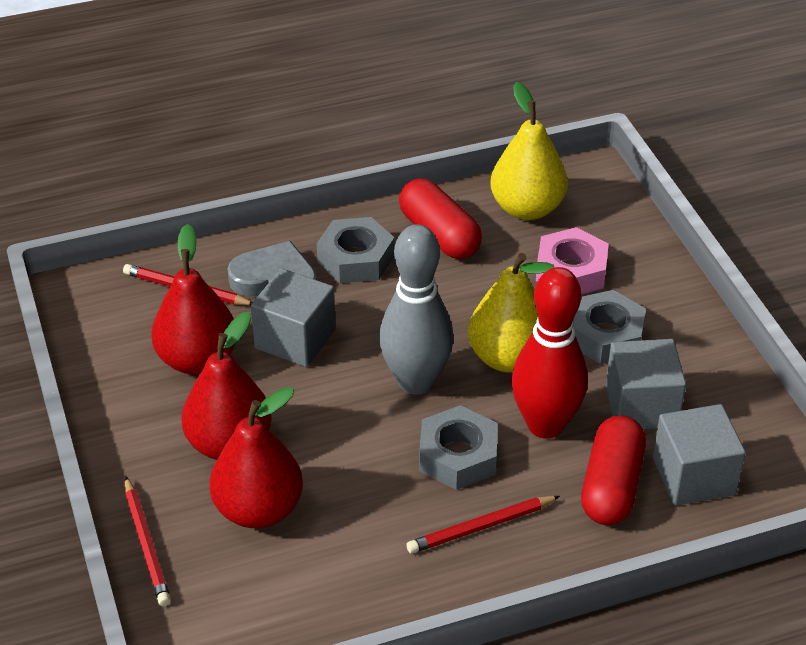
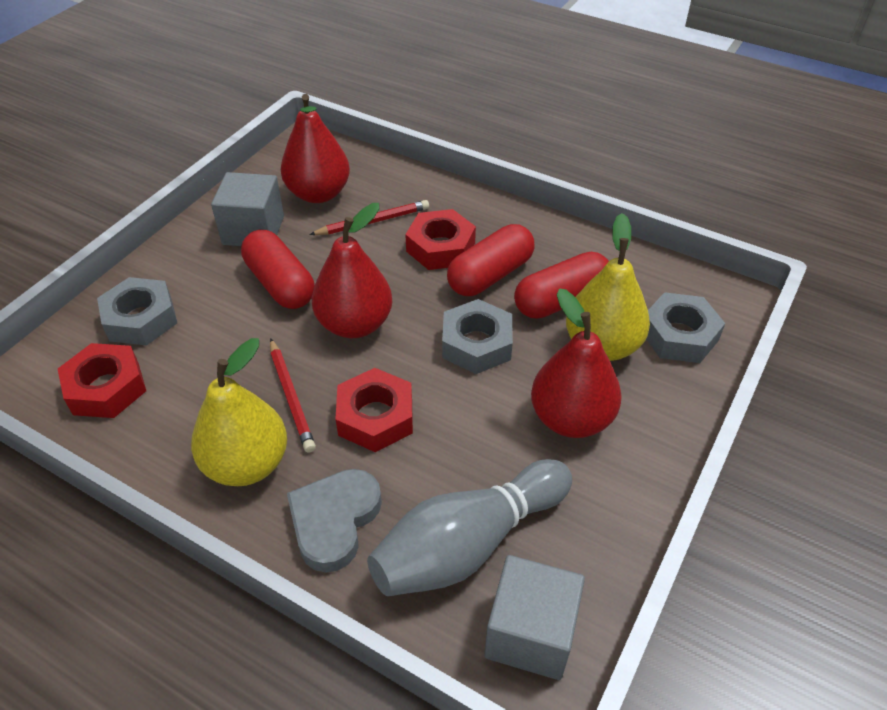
grey cube: [251,268,336,367] [606,339,686,429] [653,404,746,506] = 3 -> [211,172,284,246] [484,555,585,680] = 2
pink nut: [536,227,609,294] = 1 -> none = 0
red bowling pin: [511,267,588,439] = 1 -> none = 0
red capsule: [399,179,482,259] [581,415,646,525] = 2 -> [241,230,315,309] [447,224,535,296] [514,252,609,319] = 3
red nut: none = 0 -> [58,343,146,418] [335,368,413,452] [405,209,476,270] = 3
red pencil: [123,264,253,305] [125,477,171,606] [406,496,560,554] = 3 -> [270,338,316,453] [309,200,429,235] = 2

